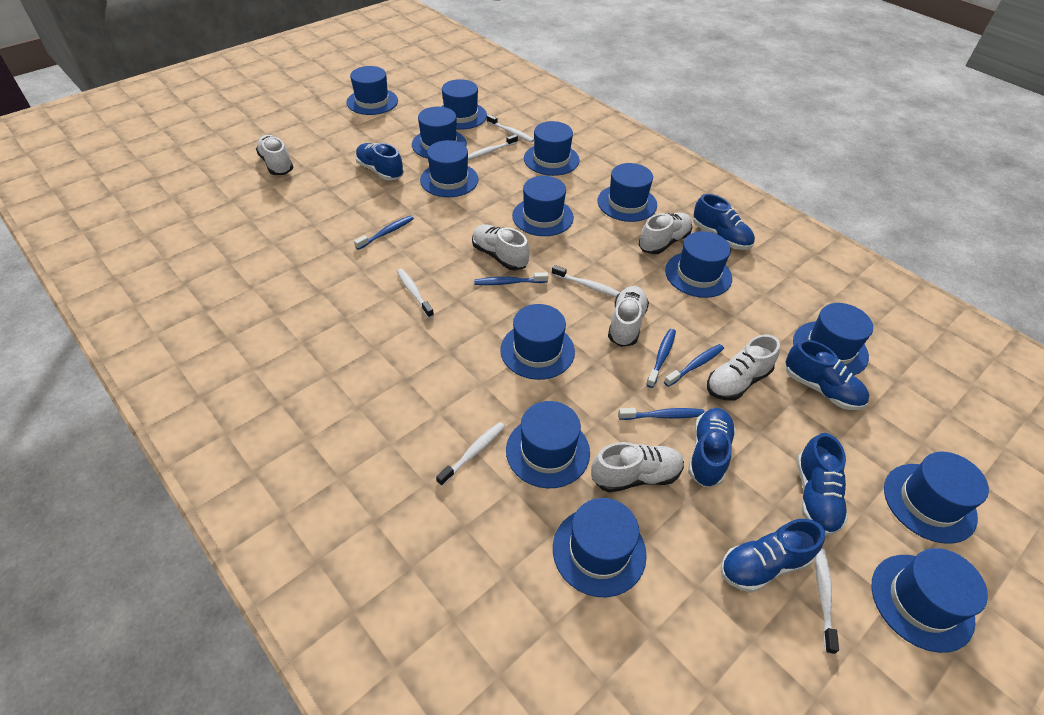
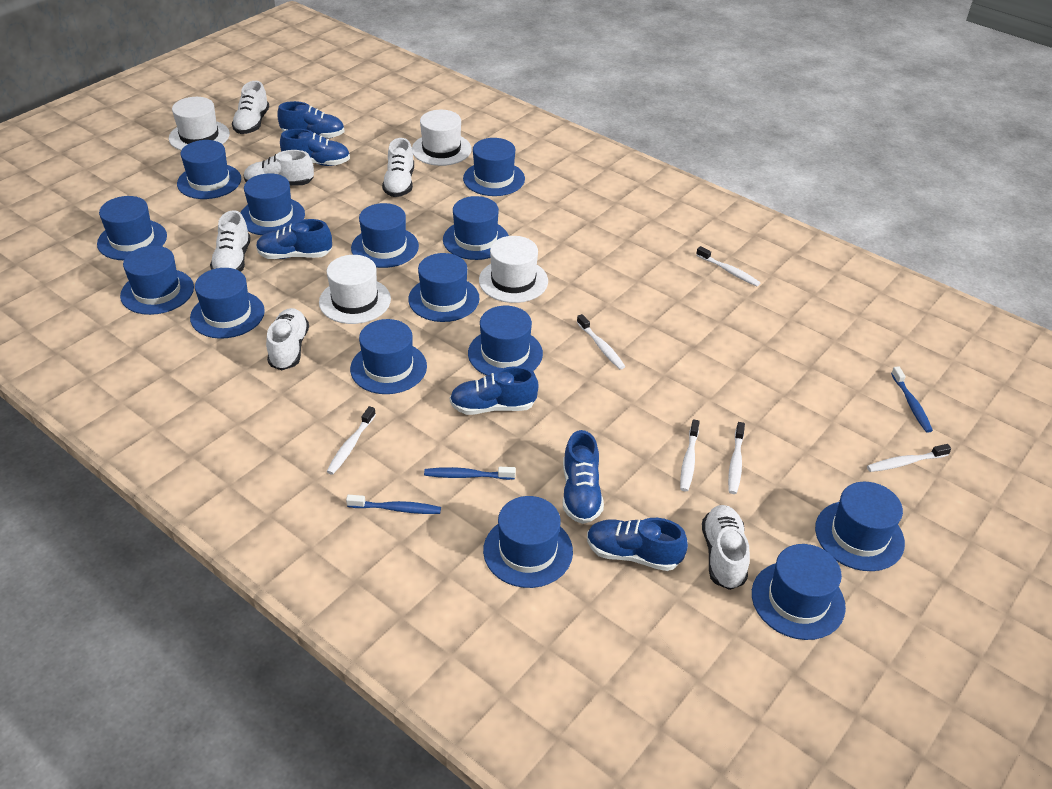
blue toothbrush: [354,215,414,250] [474,272,548,285] [618,408,705,420] [646,329,676,388] [664,344,724,387] = 5 -> [346,495,441,514] [424,467,516,480] [891,366,933,433] = 3
white hat: none = 0 -> [169,97,230,150] [319,255,391,324] [412,110,472,166] [479,236,548,303] = 4

